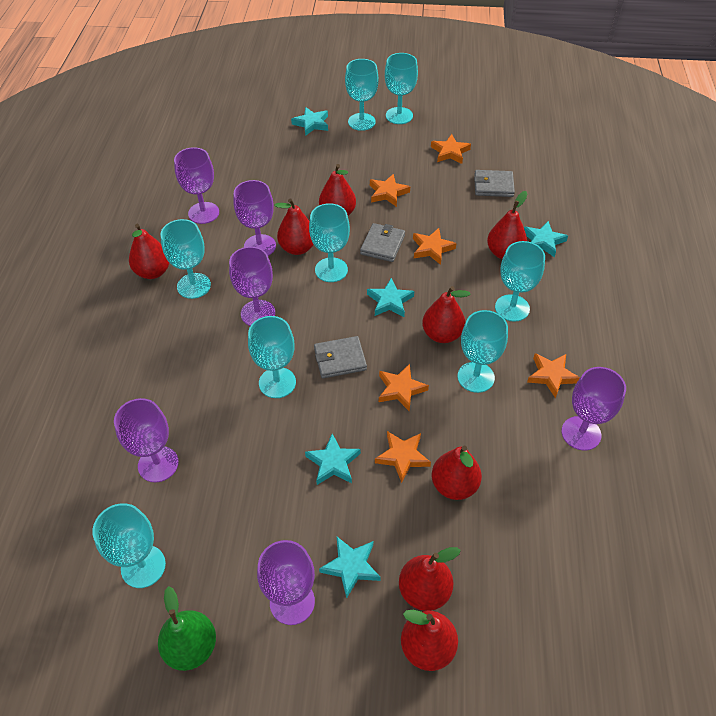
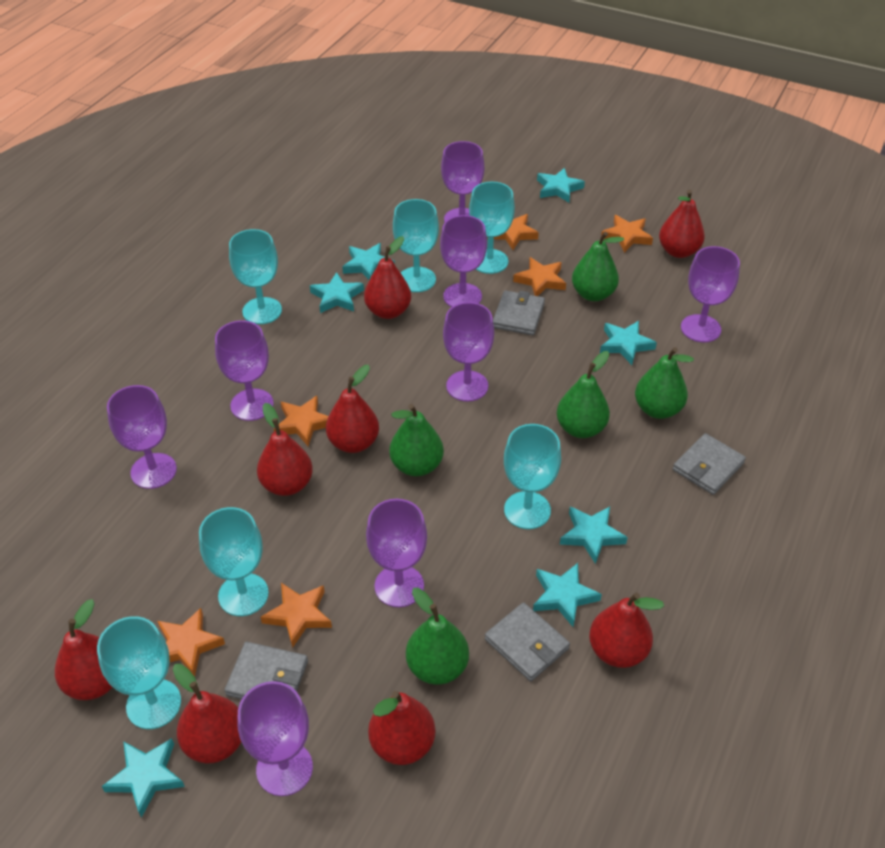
green pear: [158,586,216,671] = 1 -> [389,404,444,476] [406,588,469,685] [557,351,610,438] [572,232,624,301] [635,347,694,419] = 5
grey wallet: [314,336,367,378] [360,223,405,262] [474,170,515,197] = 3 -> [224,642,308,699] [485,602,570,681] [493,290,545,335] [673,433,746,495] = 4
purple goblet: [114,398,179,482] [174,147,219,224] [229,247,275,326] [233,180,276,256] [257,540,315,625] [561,367,626,451] = 6 -> [107,385,177,489] [215,320,274,421] [237,681,313,796] [366,499,427,607] [440,215,487,307] [441,141,484,222] [443,302,494,402] [681,246,740,342] = 8
turquoise goblet: [92,503,166,588] [160,219,211,299] [248,316,296,398] [309,203,350,282] [345,59,379,131] [385,53,418,124] [458,310,508,393] [495,241,545,322] = 8 -> [97,616,181,729] [199,507,269,616] [229,229,282,324] [393,199,439,292] [469,181,515,274] [504,424,561,529] = 6
turquoise star: [291,107,328,136] [305,434,361,485] [319,537,381,598] [367,278,414,317] [524,221,568,257] = 5 -> [102,738,185,818] [310,272,364,313] [342,243,395,280] [533,563,602,627] [537,168,585,203] [560,507,628,564] [600,321,657,365] = 7

